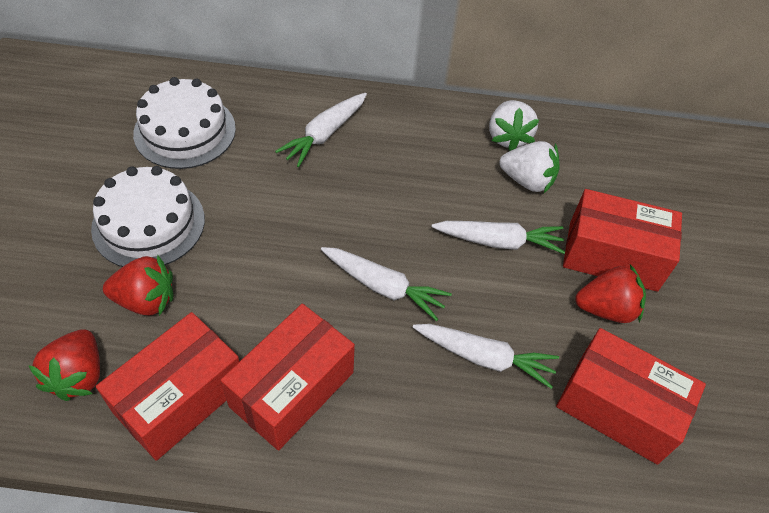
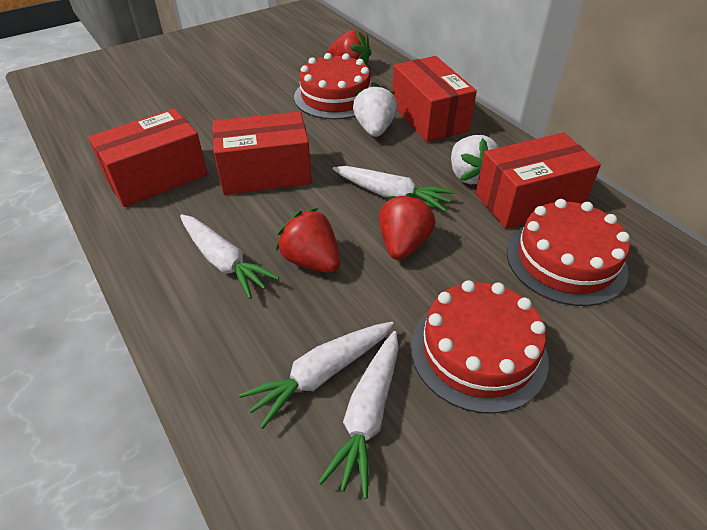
red cake: none = 0 -> [294,53,372,119] [411,280,549,414] [507,199,630,306] = 3
white cake: [91,166,205,267] [133,77,236,169] = 2 -> none = 0

